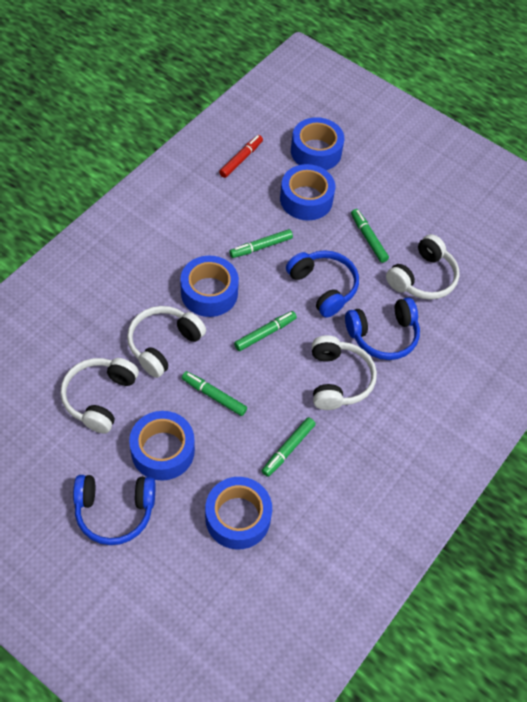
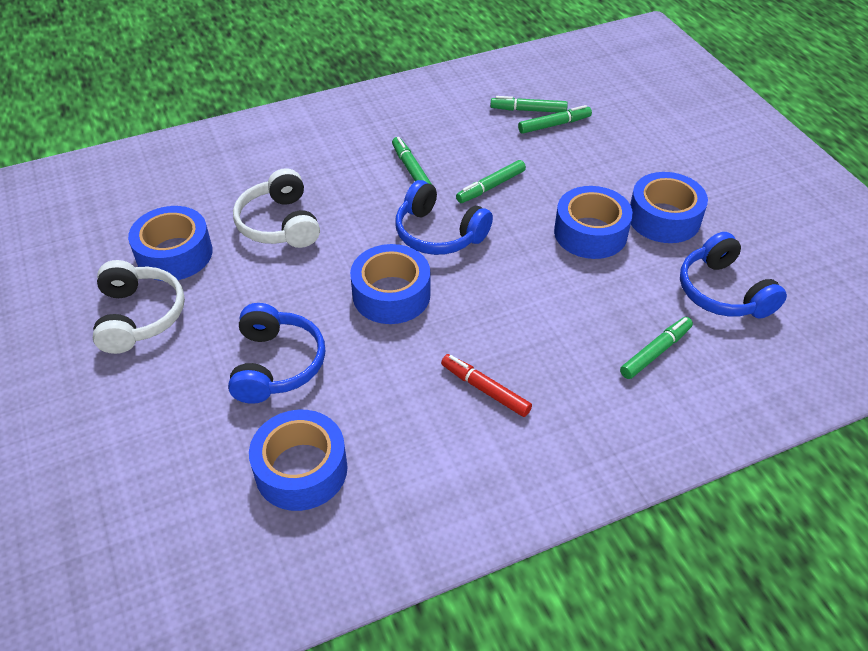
white headphones: [60,358,139,433] [127,306,206,378] [312,335,377,410] [386,234,459,300] = 4 -> [93,260,185,354] [233,168,320,248] = 2

